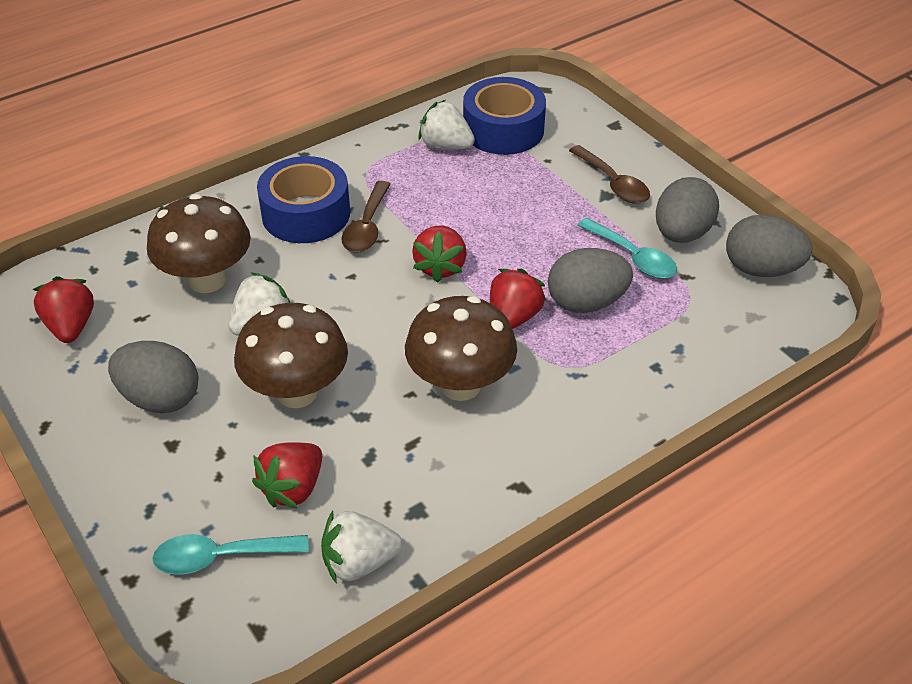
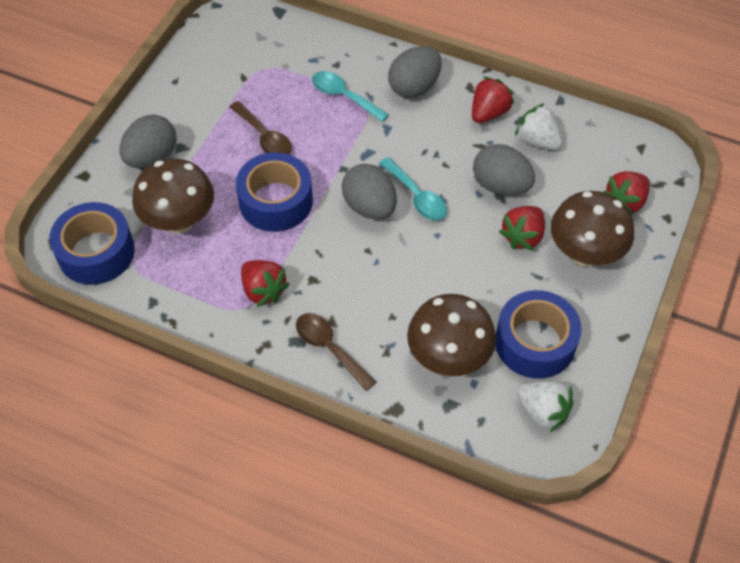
blue tape: [257,156,350,243] [463,77,546,155] = 2 -> [49,202,135,285] [236,152,313,232] [495,290,582,379] = 3
white strawberry: [228,272,291,336] [321,511,402,584] [418,100,475,149] = 3 -> [515,103,563,150] [517,381,573,432] = 2

